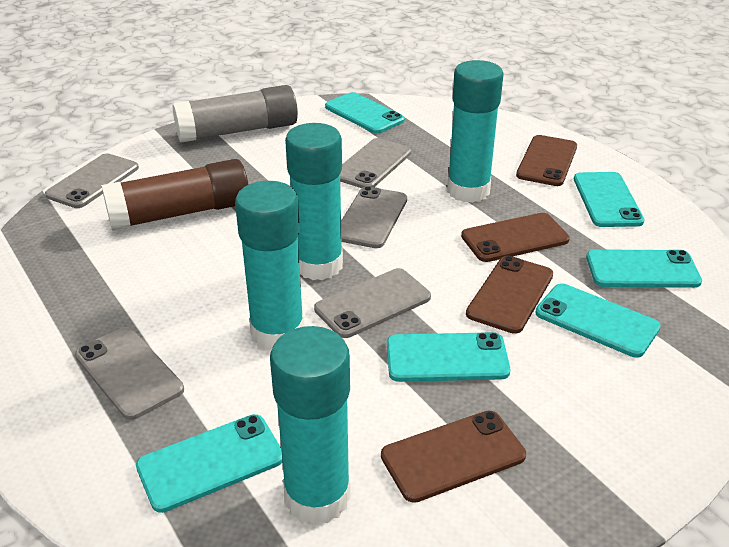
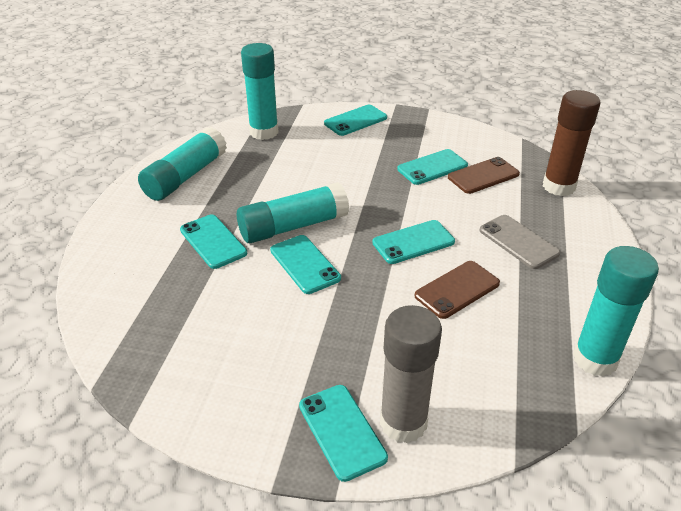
brown phone: [381,410,526,503] [461,213,570,262] [466,256,553,334] [516,135,577,186] = 4 -> [415,261,500,319] [448,157,520,194] = 2
grey phone: [45,153,139,208] [75,327,184,420] [314,268,431,338] [340,138,411,188] [341,186,407,248] = 5 -> [479,215,560,269] = 1

